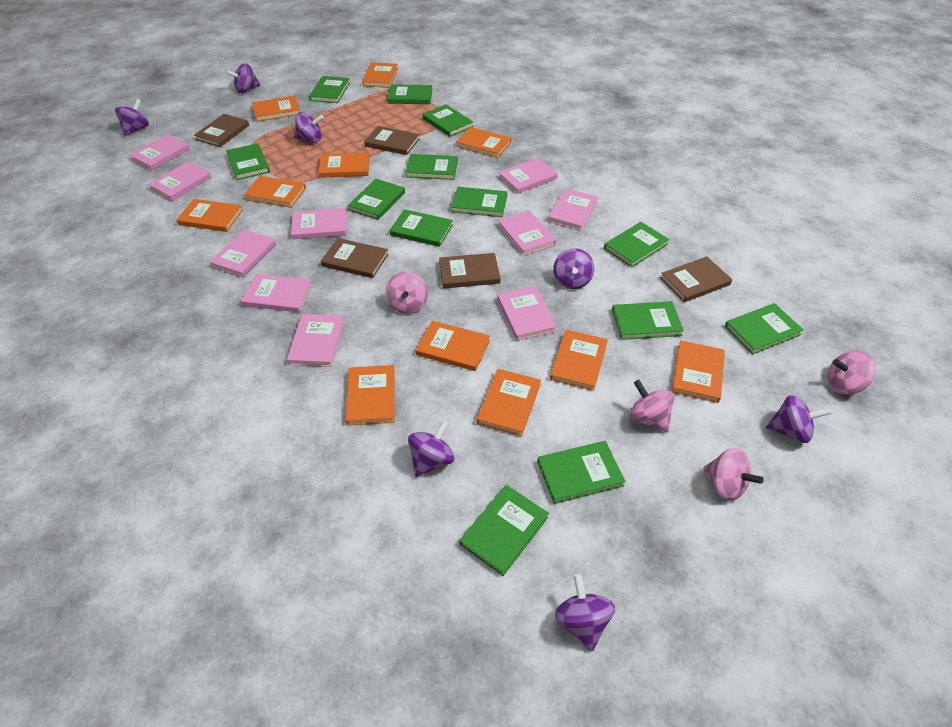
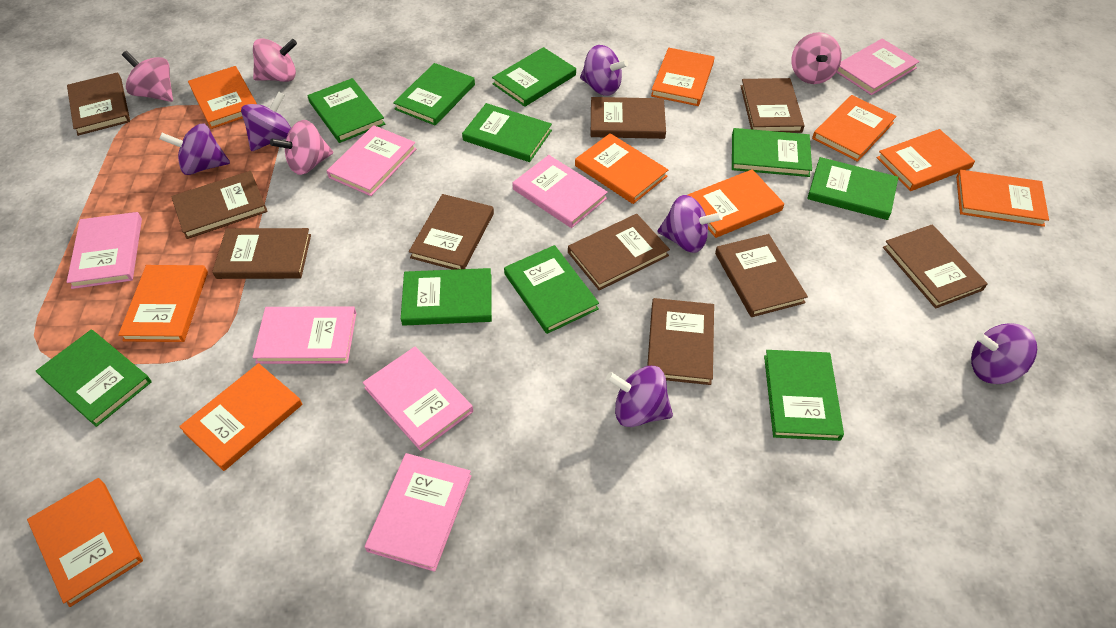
brown book: [194,114,249,147] [321,238,388,278] [364,126,419,155] [439,253,500,289] [660,256,732,302] = 5 -> [67,73,130,136] [171,171,268,239] [212,228,311,279] [409,194,494,270] [568,214,670,291] [591,97,666,139] [647,298,714,385] [715,234,808,317] [741,78,805,133] [883,224,988,309] = 10
green book: [226,143,270,180] [309,76,350,103] [348,179,405,220] [387,84,432,104] [390,209,453,247] [405,154,458,180] [422,104,474,137] [451,187,507,217] [459,485,549,576] [537,441,626,504] [604,222,669,267] [612,301,684,340] [725,303,804,355] = 13 -> [36,330,151,427] [308,78,385,143] [393,63,475,126] [401,268,492,326] [462,103,552,162] [492,47,576,107] [504,245,599,334] [732,128,812,177] [764,350,844,441] [807,157,899,220] = 10
orange book: [177,199,243,232] [244,176,306,208] [252,96,300,122] [318,152,370,178] [345,365,395,426] [362,62,398,88] [416,321,490,371] [456,127,511,158] [476,369,541,436] [550,330,608,391] [672,340,725,403] = 11 -> [27,478,143,607] [118,265,208,342] [179,363,302,471] [188,66,257,129] [575,133,668,204] [651,48,714,106] [688,169,784,238] [812,95,896,162] [877,129,975,191] [956,170,1049,227] = 10
pink book: [129,134,190,170] [148,162,211,201] [210,230,276,277] [241,274,313,313] [287,314,344,367] [291,208,347,239] [497,286,557,341] [498,158,558,194] [498,210,556,256] [548,188,599,231] = 10 -> [67,212,142,289] [252,306,357,364] [327,125,416,196] [363,347,473,451] [365,453,471,572] [512,155,608,228] [836,38,920,95] = 7
purple spinning top: [115,99,149,136] [226,63,260,93] [294,112,324,142] [408,420,454,477] [553,248,594,289] [554,574,615,651] [766,395,832,443] = 7 -> [159,124,230,175] [241,91,291,151] [580,45,628,96] [606,366,673,427] [658,195,723,253] [971,323,1037,384] = 6

